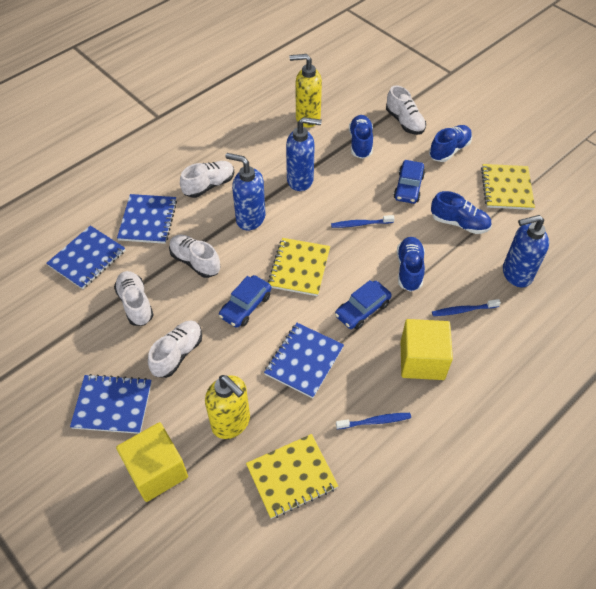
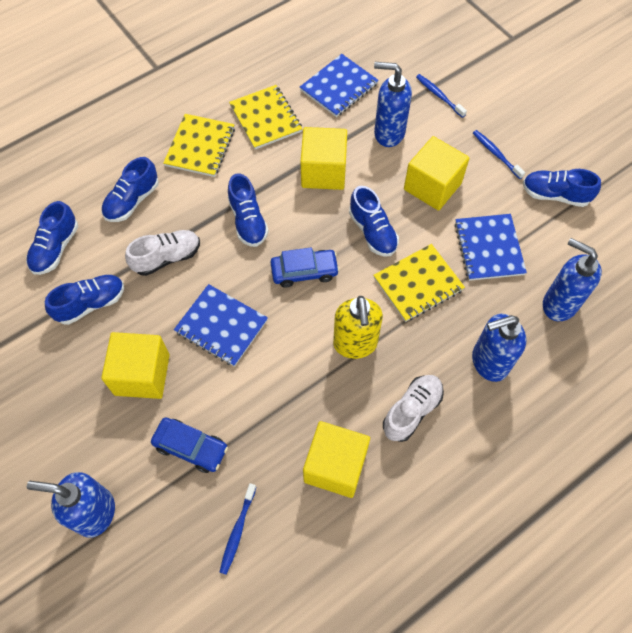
blue car: [219,275,271,328] [335,280,392,329] [394,160,425,204] = 3 -> [151,418,228,473] [270,248,339,288] = 2
blue notebook: [46,226,125,289] [70,374,152,434] [117,194,177,244] [264,323,344,398] = 4 -> [174,284,268,367] [300,54,379,117] [454,214,527,281] = 3
blue shoe: [349,115,373,159] [397,237,425,292] [429,125,472,162] [431,191,492,234] = 4 -> [26,201,78,275] [45,275,124,325] [102,157,159,222] [228,173,269,247] [349,186,399,257] [523,169,601,207] = 6
blue soap dispenser: [225,153,265,230] [286,117,322,191] [503,215,549,287] = 3 -> [27,472,115,538] [374,62,412,147] [472,314,526,382] [543,238,602,321] = 4
white shoe: [114,271,154,326] [148,320,202,378] [169,235,221,278] [180,161,234,198] [386,85,426,135] = 5 -> [125,230,200,276] [383,375,444,442] = 2
yellow cube: [116,422,188,502] [401,319,453,380] = 2 -> [101,332,170,399] [301,127,347,190] [303,421,370,498] [404,136,469,211] = 4
yellow soap dispenser: [205,375,250,439] [290,54,322,128] = 2 -> [333,296,383,359] = 1

